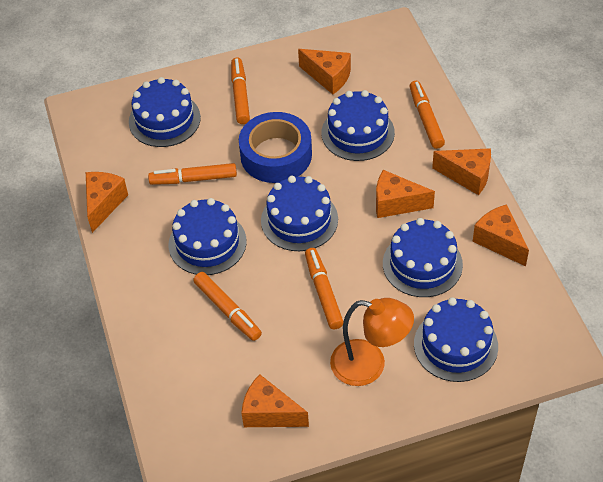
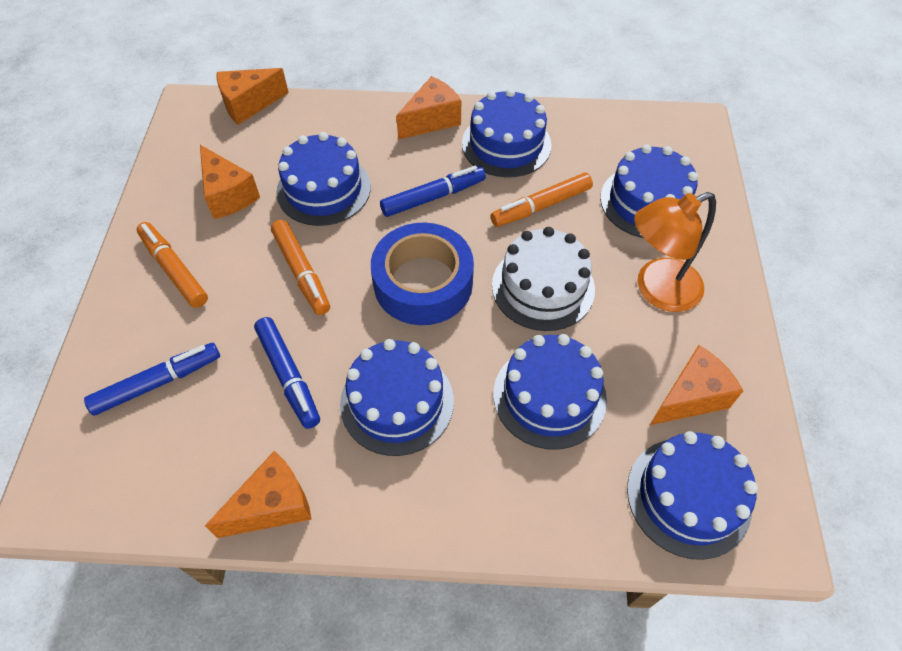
blue marker: none = 0 -> [84,343,220,416] [254,317,320,429] [380,166,486,217] = 3
orange cheese: [86,172,128,233] [241,374,309,427] [298,49,351,94] [376,170,435,218] [432,148,491,195] [472,204,529,266] = 6 -> [200,145,260,219] [205,451,312,538] [217,68,289,125] [396,76,461,140] [650,345,743,425] = 5
orange marker: [148,163,237,185] [193,272,262,341] [231,58,250,124] [305,248,344,329] [410,81,445,149] = 5 -> [137,222,208,308] [271,220,330,315] [491,173,593,227] = 3
white cake: none = 0 -> [492,227,595,331] = 1

